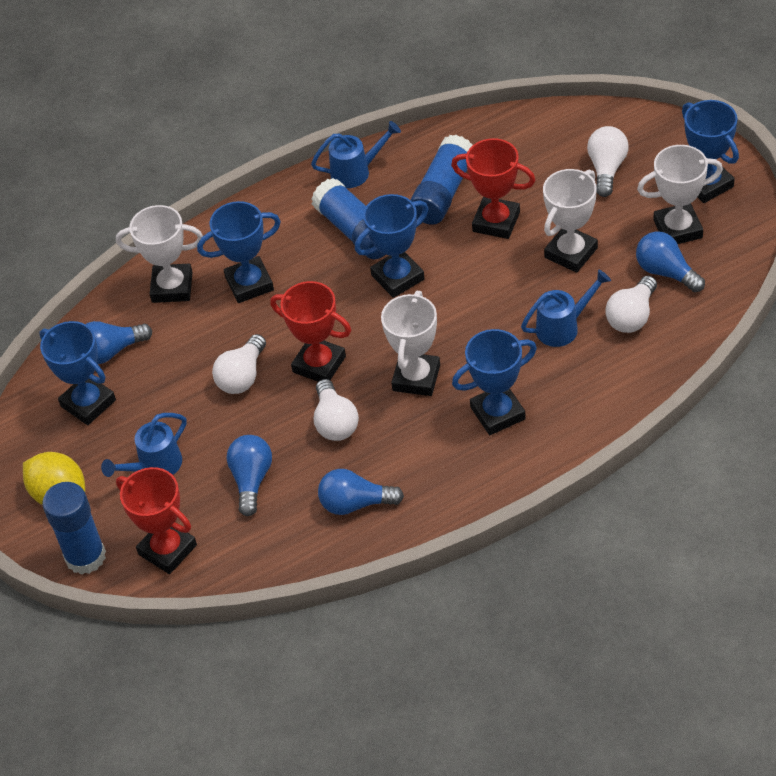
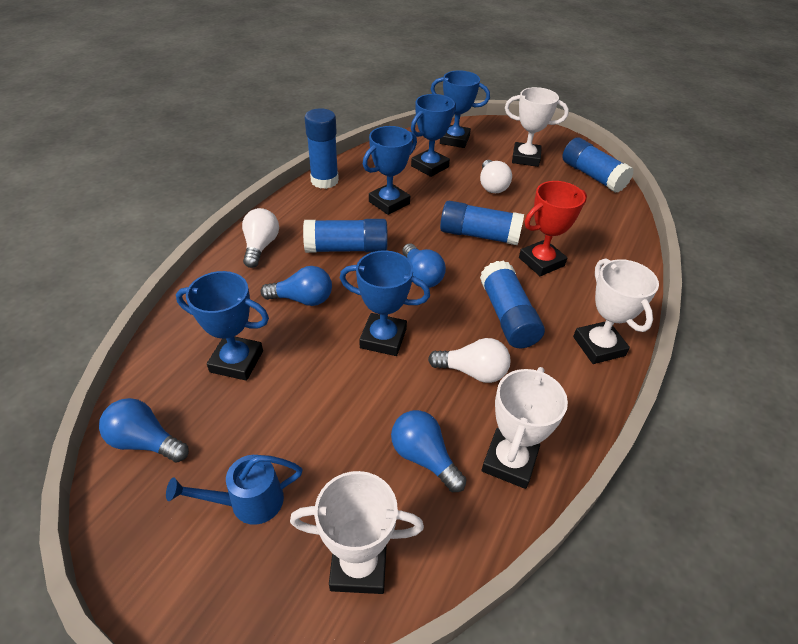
blue glue stick: [42,482,106,575] [311,178,386,260] [410,135,473,225] = 3 -> [303,219,388,253] [305,108,339,189] [440,201,524,245] [480,260,545,348] [562,138,634,193] = 5
blue watering can: [101,413,187,477] [311,121,401,188] [521,270,611,347] = 3 -> [166,455,303,525] = 1
red trophy: [116,467,197,574] [270,281,351,382] [451,138,536,239] = 3 -> [519,181,587,276] = 1
white light bulb: [212,334,266,394] [314,379,359,441] [587,126,629,197] [605,276,657,333] = 4 -> [242,208,279,268] [428,338,511,383] [480,160,512,193] = 3
yellow lemon: [23,452,85,505] = 1 -> none = 0

